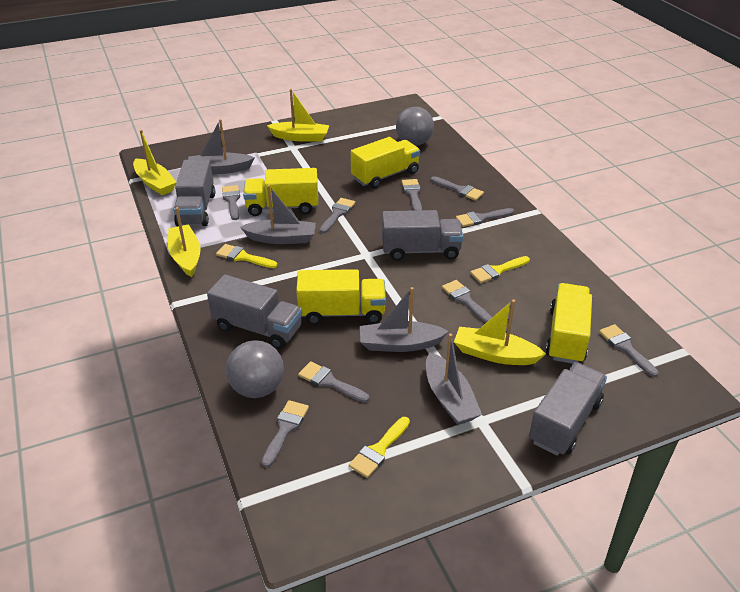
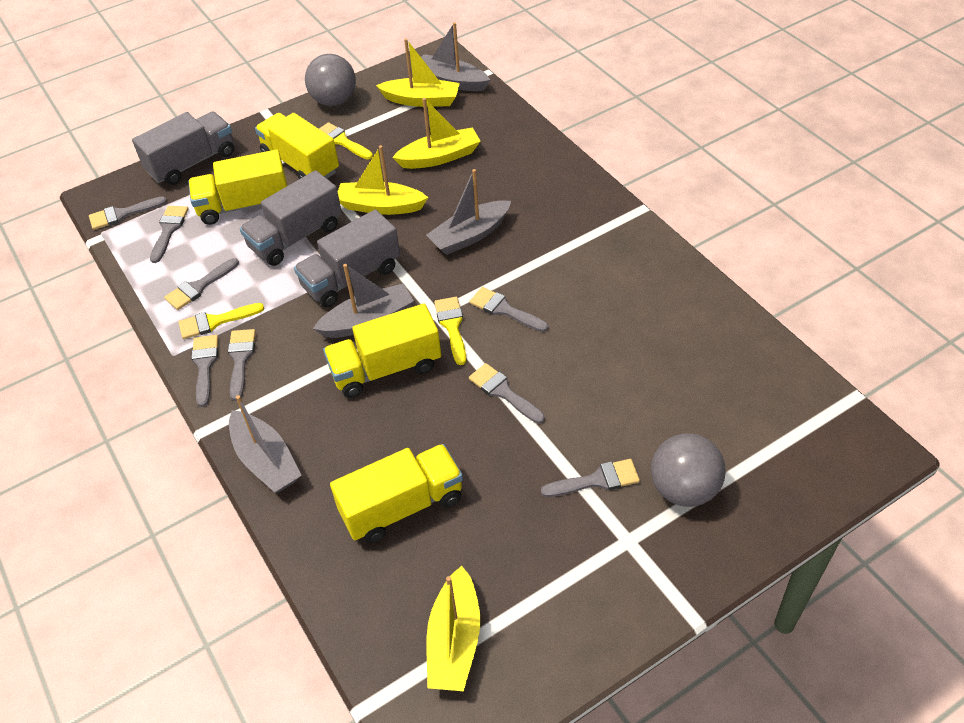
grey brush: [222,185,240,220] [262,400,309,468] [298,361,369,403] [320,198,355,233] [402,179,422,210] [431,176,484,201] [442,280,492,323] [456,208,514,227] [599,324,659,377] = 9 -> [89,196,167,230] [150,206,189,263] [164,258,239,310] [191,335,218,407] [228,329,256,401] [469,287,548,332] [469,363,545,424] [541,459,640,497] = 8
grey truck: [174,160,215,227] [207,275,302,349] [382,210,463,261] [529,362,607,456] = 4 -> [132,112,234,185] [240,170,342,266] [294,210,400,307] = 3

